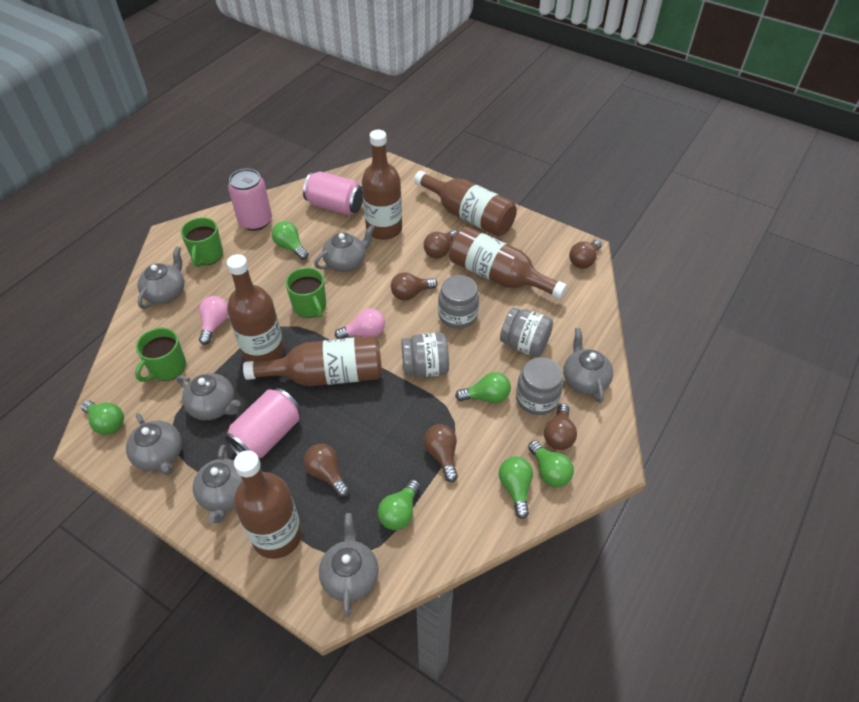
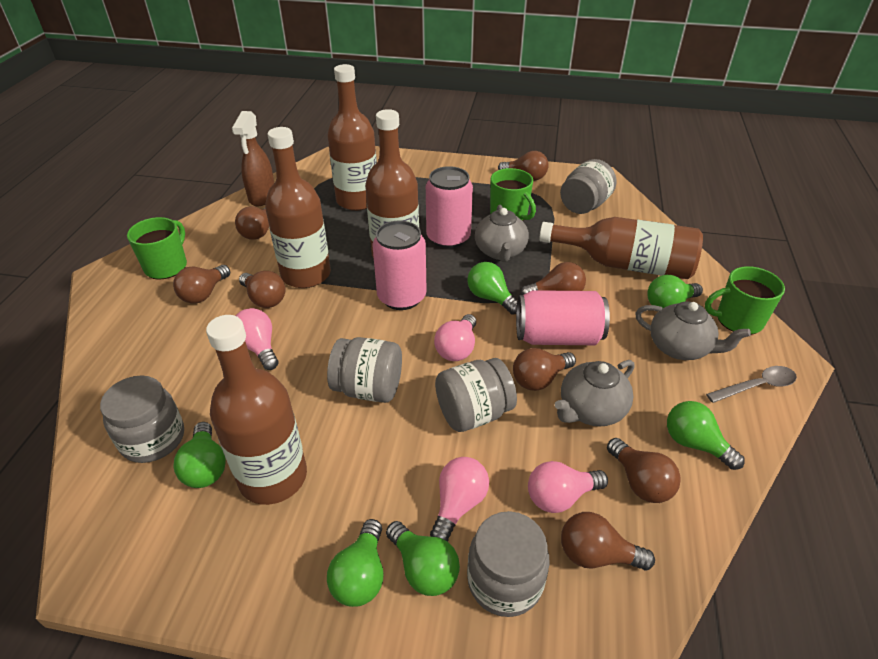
brown bottle: [227,254,285,362] [234,450,302,559] [243,336,382,386] [362,130,402,240] [414,171,517,237] [449,227,567,299] = 6 -> [206,315,307,505] [265,127,331,288] [327,64,377,211] [365,109,419,258] [539,217,703,279] = 5
brown light bulb: [304,444,350,497] [391,272,437,300] [424,230,457,259] [424,424,458,482] [544,404,577,450] [569,240,602,269] = 6 -> [173,265,230,304] [235,206,269,240] [239,271,285,308] [498,151,549,181] [513,348,576,391] [520,262,586,295] [561,512,655,570] [607,438,681,503] = 8
brown spray bottle: none = 0 -> [232,111,274,206] = 1
grey jar: [401,333,449,377] [438,275,479,329] [500,308,553,357] [516,357,563,415] = 4 -> [100,375,184,463] [327,337,402,403] [435,358,517,432] [467,511,550,617] [560,159,617,214] = 5
grey spoon: none = 0 -> [706,366,797,403] = 1
grey teapot: [126,413,182,476] [137,246,184,309] [177,373,241,420] [193,445,243,523] [314,224,375,272] [319,513,379,617] [563,328,613,403] = 7 -> [475,205,529,262] [554,360,635,426] [635,302,751,360] = 3
pink light bulb: [199,296,228,345] [335,309,385,339] = 2 -> [236,308,278,370] [430,457,489,542] [434,314,476,361] [528,461,608,513] = 4

